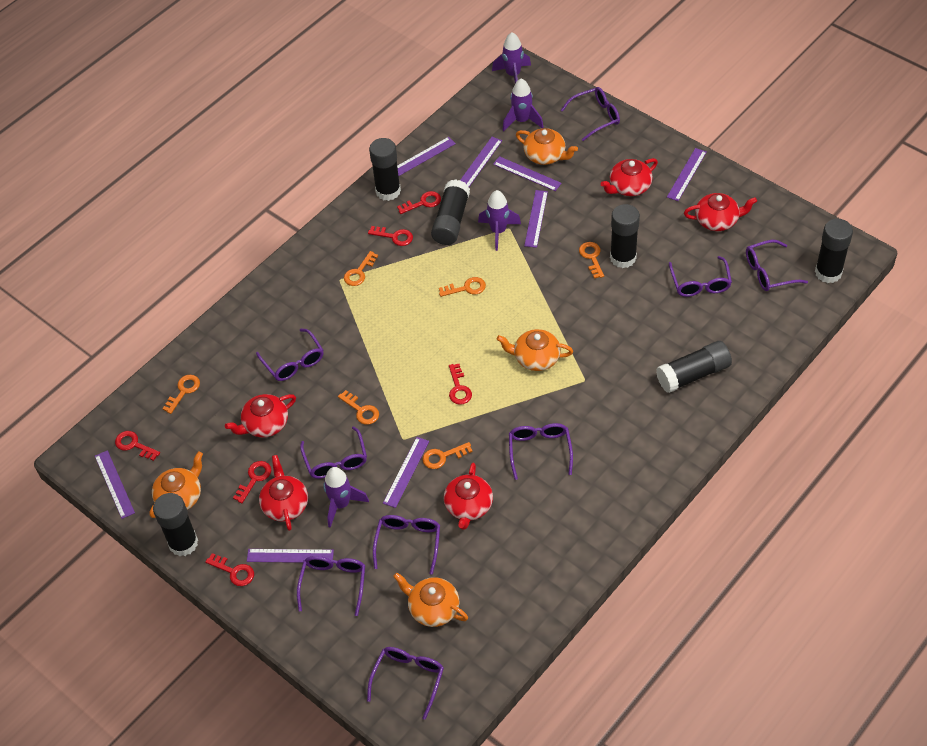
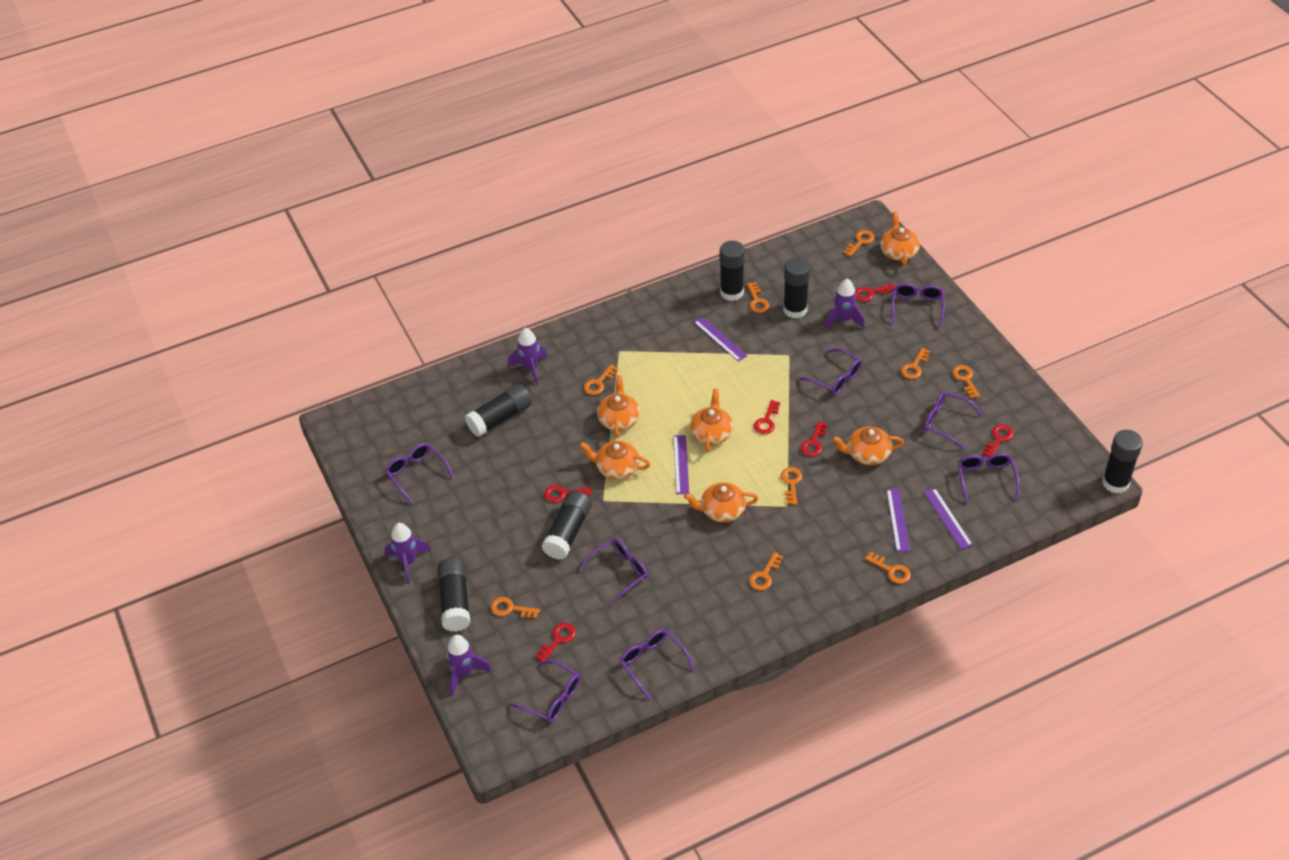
orange key: [162,375,200,414] [338,390,379,425] [344,251,378,286] [423,442,473,469] [439,277,486,297] [579,242,604,279] = 6 -> [491,597,540,619] [584,364,618,395] [747,282,769,313] [749,552,783,591] [781,467,802,505] [843,230,875,257] [865,552,911,584] [901,348,930,379] [952,365,980,399] = 9
orange teapot: [150,451,203,518] [393,573,468,627] [497,329,573,371] [516,128,578,165] = 4 -> [580,441,650,480] [597,375,640,438] [684,482,758,522] [690,389,733,452] [832,427,904,465] [880,211,920,266] = 6
purple glasses: [256,329,324,381] [297,556,365,616] [300,426,367,479] [367,647,444,720] [373,515,440,575] [509,423,573,480] [561,87,620,141] [669,256,732,297] [746,240,808,291] = 9 -> [385,443,454,504] [509,660,580,723] [579,539,648,605] [619,629,695,700] [799,348,862,395] [891,283,945,328] [924,391,983,449] [958,453,1020,503] = 8
purple ruler: [95,450,135,519] [247,549,334,563] [383,437,429,508] [397,137,456,176] [461,137,502,187] [493,156,562,191] [524,190,548,248] [667,148,706,201] = 8 -> [673,435,689,494] [694,317,747,362] [887,489,910,552] [924,488,973,549] = 4
red teapot: [225,394,296,437] [259,455,308,531] [444,463,493,530] [601,158,658,196] [684,193,757,231] = 5 -> none = 0

